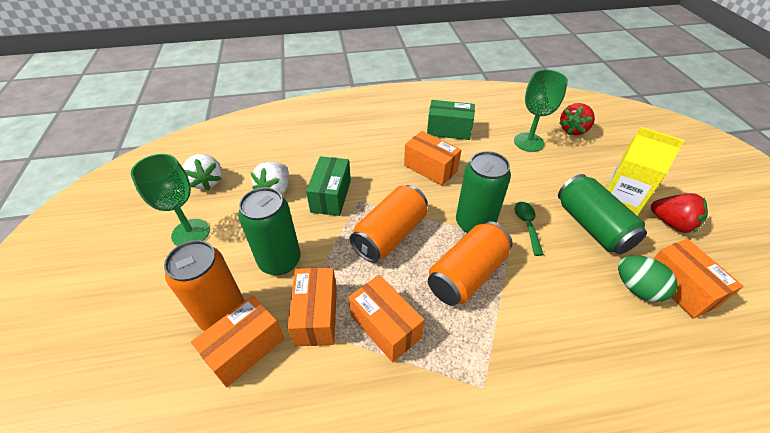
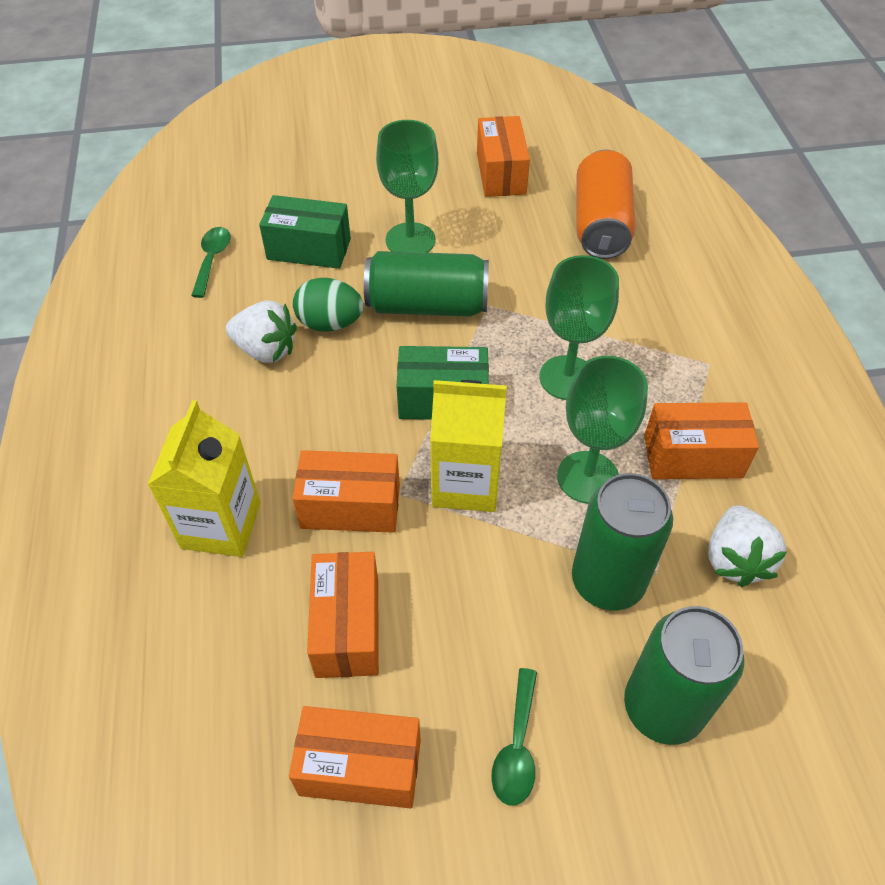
green goblet: [131,154,210,246] [514,70,568,152] = 2 -> [376,120,438,253] [539,255,619,400] [557,356,648,504] = 3
green spoon: [515,202,544,256] = 1 -> [191,227,231,298] [491,668,537,805] = 2
orange can: [164,240,245,331] [350,185,428,263] [428,221,513,306] = 3 -> [577,150,636,259] = 1
red strawberry: [559,103,595,135] [651,193,708,233] = 2 -> none = 0
yellow carton: [605,127,685,216] = 1 -> [147,400,261,557] [430,380,507,512] = 2

